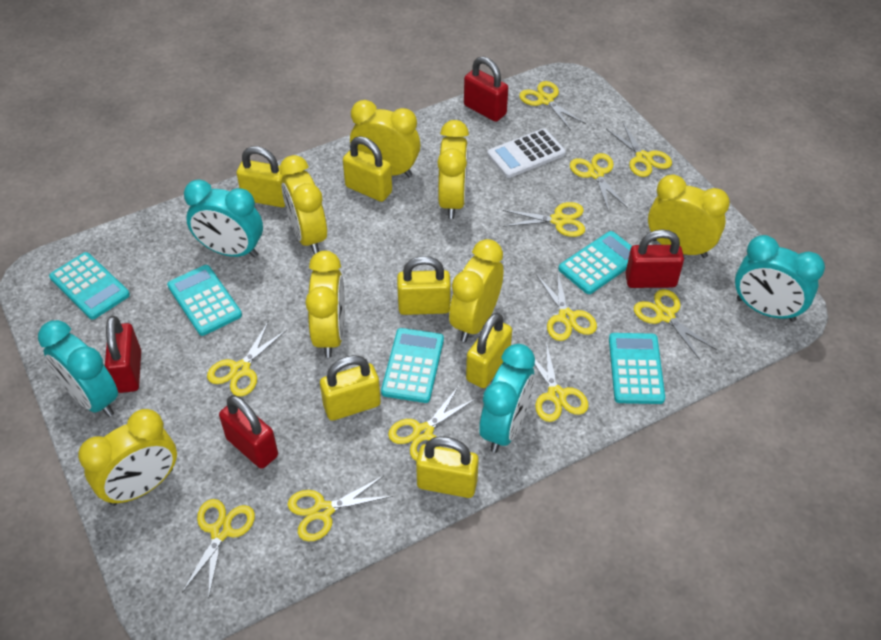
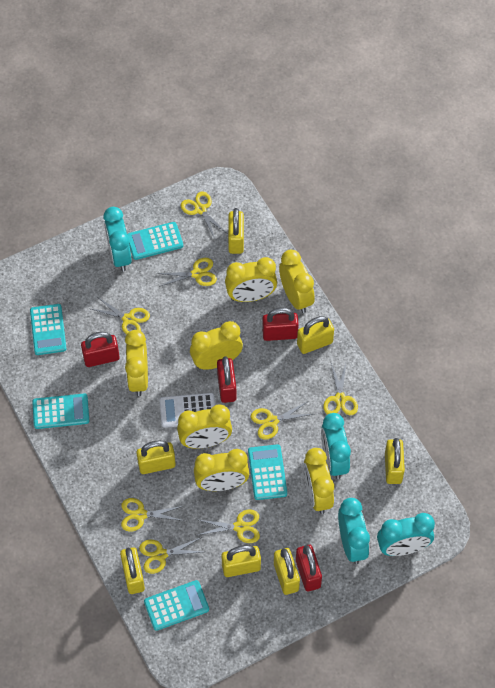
yellow padlock: [237,146,285,207] [320,355,381,421] [343,136,392,202] [397,256,451,315] [416,436,479,498] [466,313,512,388] = 6 -> [120,547,145,594] [136,440,176,474] [222,545,261,577] [228,208,244,254] [274,548,300,595] [297,316,334,354] [385,438,405,484] = 7
yellow scissors: [182,499,255,599] [207,322,287,396] [287,476,393,542] [388,386,477,461] [502,202,585,237] [519,81,586,130] [535,342,589,422] [536,269,597,341] [570,153,628,212] [606,123,672,177] [634,289,717,360] = 11 -> [91,297,150,334] [121,498,184,532] [139,537,202,574] [156,258,217,287] [181,191,228,239] [196,510,260,543] [251,401,313,440] [323,363,358,415] = 8

